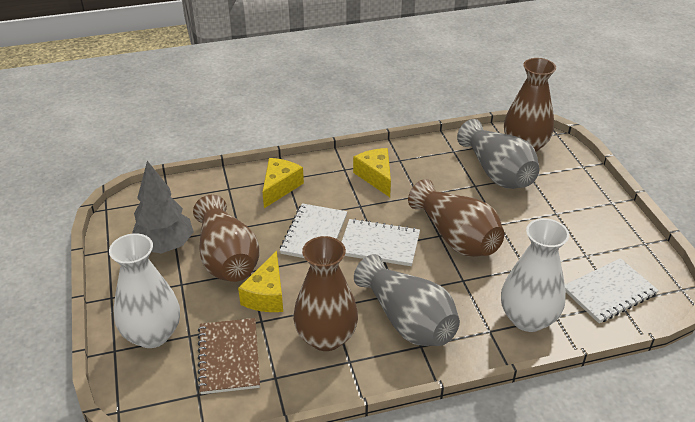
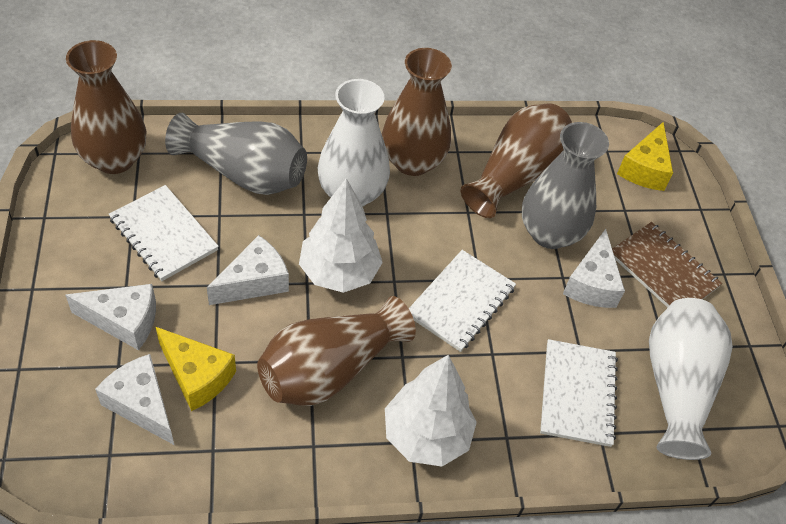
grey tree: [132,161,194,253] = 1 -> none = 0
white cheese: none = 0 -> [65,284,156,350] [95,354,174,445] [207,235,289,305] [563,229,625,308] = 4
white tree: none = 0 -> [299,178,383,293] [385,355,477,466] = 2
yellow cheese: [238,251,283,312] [263,158,304,208] [353,148,391,197] = 3 -> [156,327,236,411] [617,122,673,191] = 2

